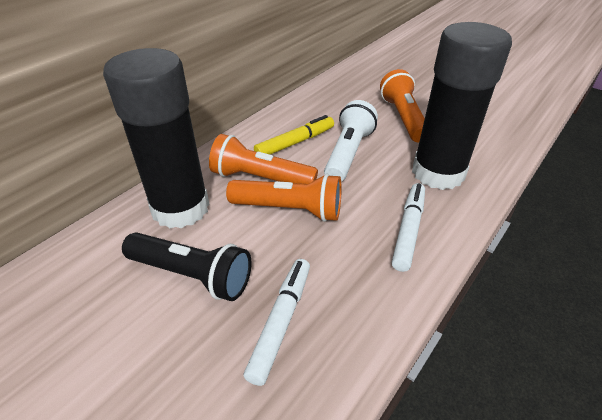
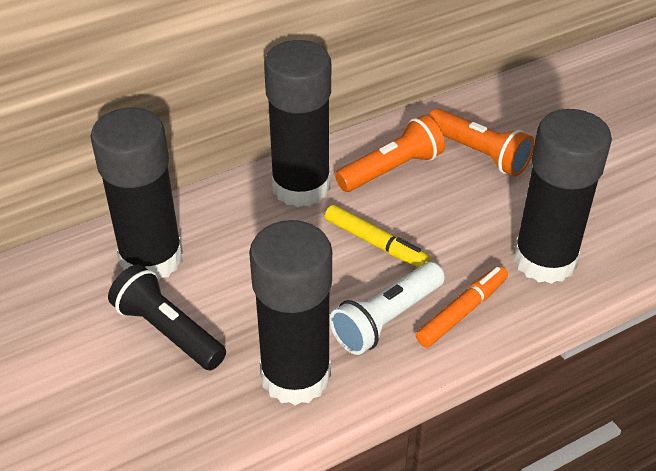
black glue stick: [103,48,209,229] [412,22,512,190] = 2 -> [90,108,183,280] [249,220,332,405] [264,40,331,207] [514,109,612,284] = 4
orange flashlight: [209,134,318,184] [226,174,342,222] [380,69,425,142] = 3 -> [335,115,445,192] [428,108,534,176] = 2
orange marker: none = 0 -> [416,266,508,347] = 1
white marker: [244,259,310,386] [392,183,425,272] = 2 -> none = 0

